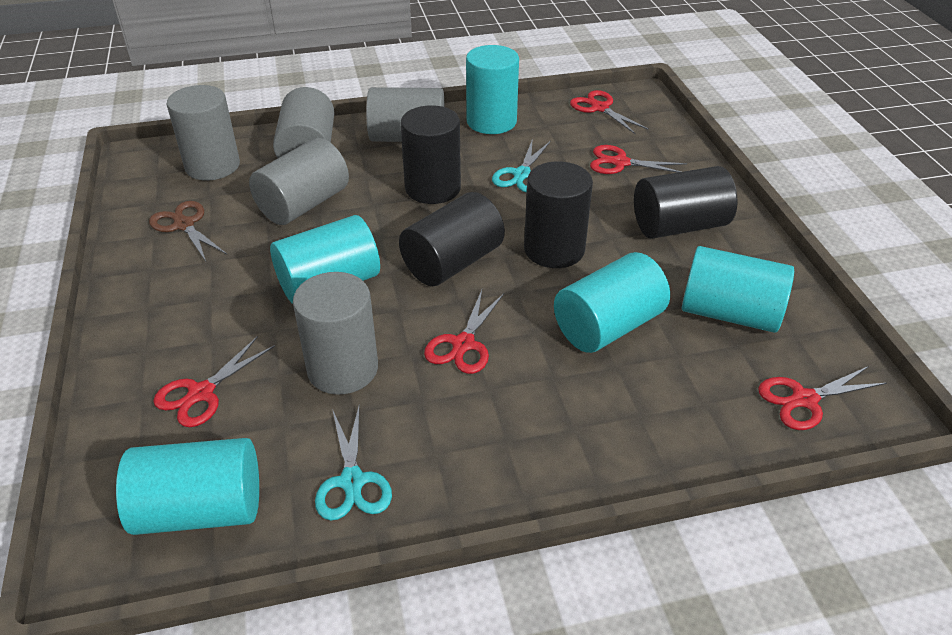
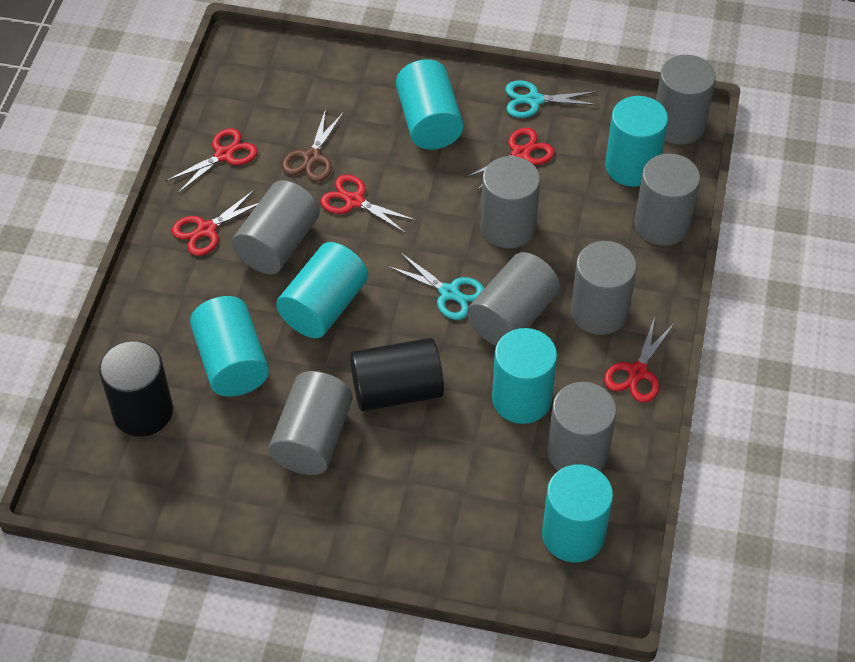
black cylinder: [399,192,505,286] [400,105,461,204] [524,161,593,268] [634,166,737,239] = 4 -> [99,341,173,437] [350,338,444,411] = 2
grey cylinder: [166,85,240,181] [249,138,349,225] [273,87,334,158] [293,272,378,395] [366,87,445,142] = 5 -> [232,180,320,274] [269,371,353,475] [467,252,560,346] [481,156,540,248] [547,382,617,471] [571,241,637,335] [635,153,700,246] [656,55,716,145] = 8
turquoise cylinder: [116,438,259,535] [270,215,380,304] [466,45,519,134] [554,252,670,353] [682,246,794,333] = 5 -> [190,296,269,397] [276,242,368,338] [396,59,464,150] [492,328,557,424] [542,464,613,562] [605,96,668,187] = 6

